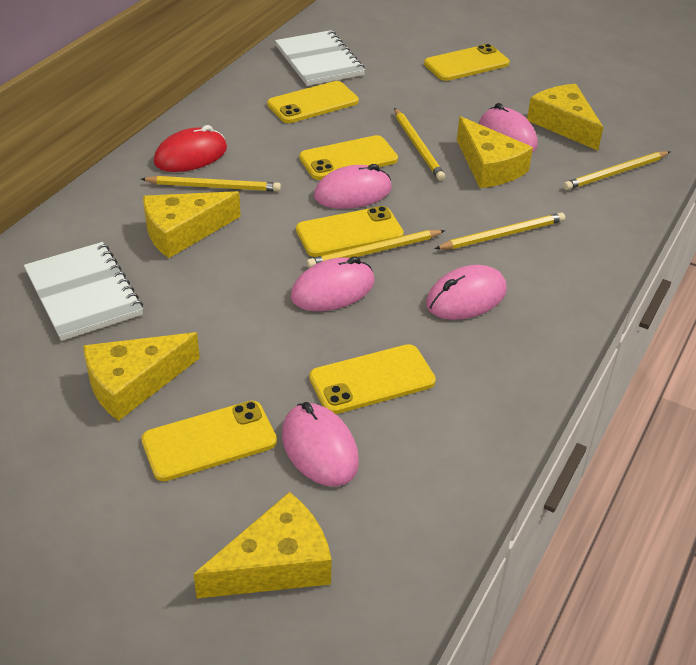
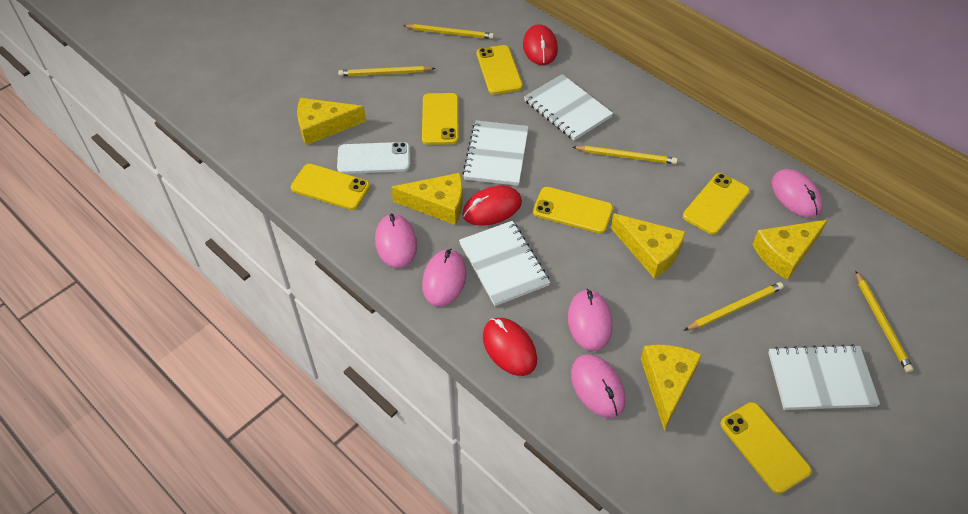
red mouse: [154,125,227,172] = 1 -> [462,186,522,226] [483,318,537,376] [523,24,558,65] = 3
white notebook: [24,242,143,341] [275,30,365,86] = 2 -> [459,221,550,306] [462,121,529,186] [524,74,613,141] [768,344,880,410] = 4
white phone: none = 0 -> [337,142,410,174] = 1

